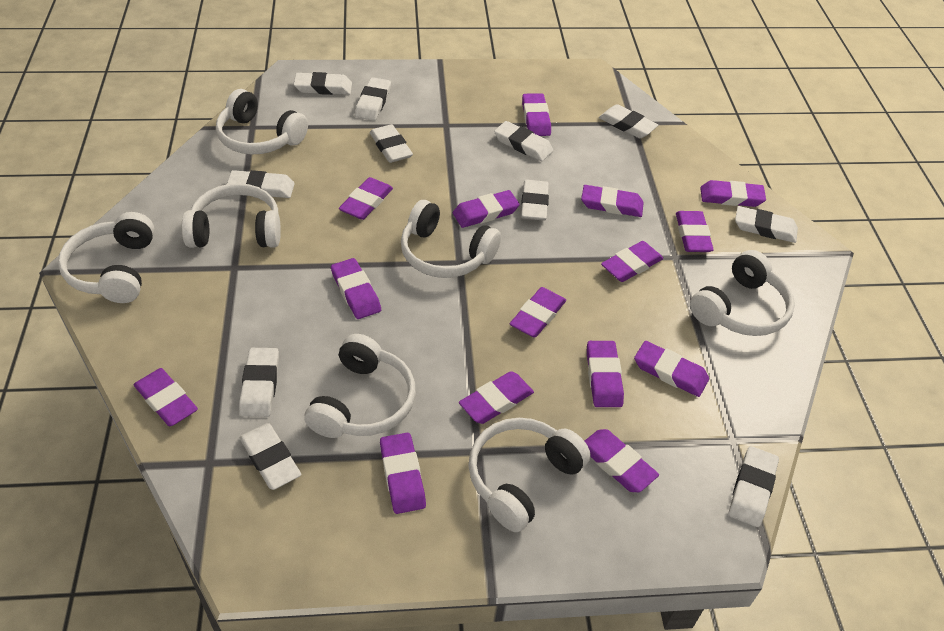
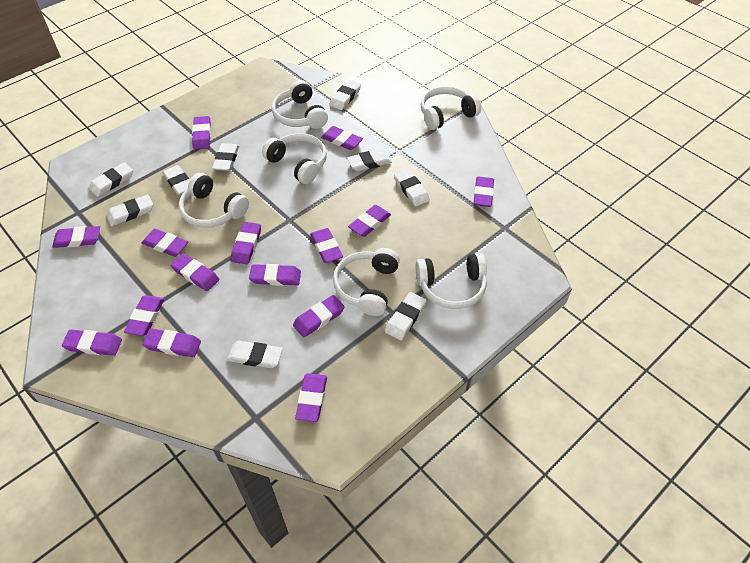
white eraser: [227,170,295,198] [239,348,279,417] [240,423,301,490] [294,72,352,95] [355,77,391,121] [370,124,413,163] [494,121,553,161] [521,180,549,221] [599,104,658,138] [728,446,779,527] [735,206,798,243] = 11 -> [89,162,133,197] [106,195,153,226] [163,165,190,195] [212,143,239,171] [227,341,283,368] [329,80,361,110] [347,149,392,171] [385,292,427,340] [394,169,430,206] = 9
white headphones: [58,212,154,303] [182,183,281,248] [216,89,308,154] [304,334,416,438] [401,200,501,278] [468,418,591,532] [690,250,795,336] = 7 -> [179,173,249,228] [262,133,327,184] [272,80,328,129] [333,248,400,316] [415,253,487,309] [421,86,481,130] = 6

